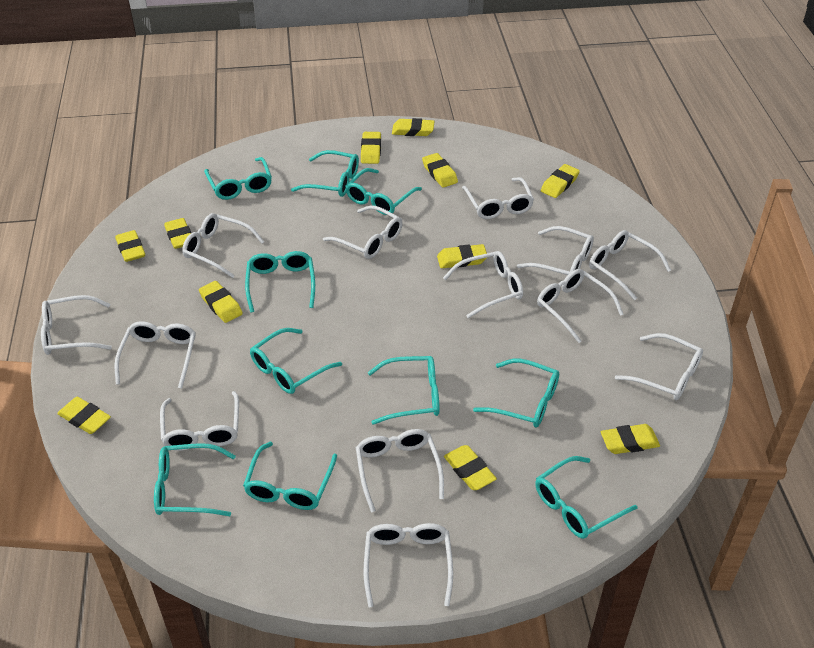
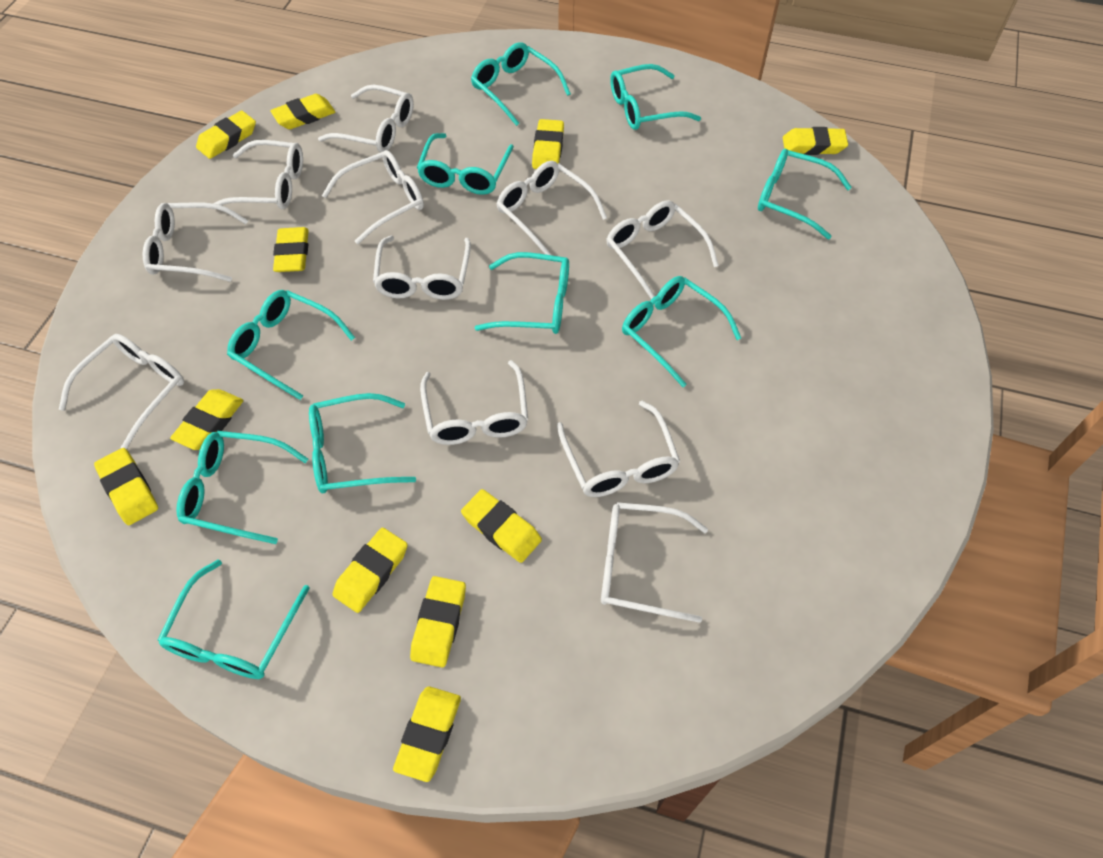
white glasses: [41,295,112,355] [114,321,196,389] [160,391,239,451] [182,213,265,278] [323,205,403,259] [356,429,444,513] [364,523,453,607] [443,251,523,318] [462,177,534,219] [517,226,594,275] [537,269,624,343] [589,230,671,300] [615,333,703,400] = 13 -> [59,334,184,450] [143,203,248,282] [213,140,303,209] [318,85,414,153] [322,150,424,244] [373,236,471,300] [420,360,528,445] [497,161,607,255] [557,401,680,497] [601,502,708,623] [606,200,719,299] = 11

